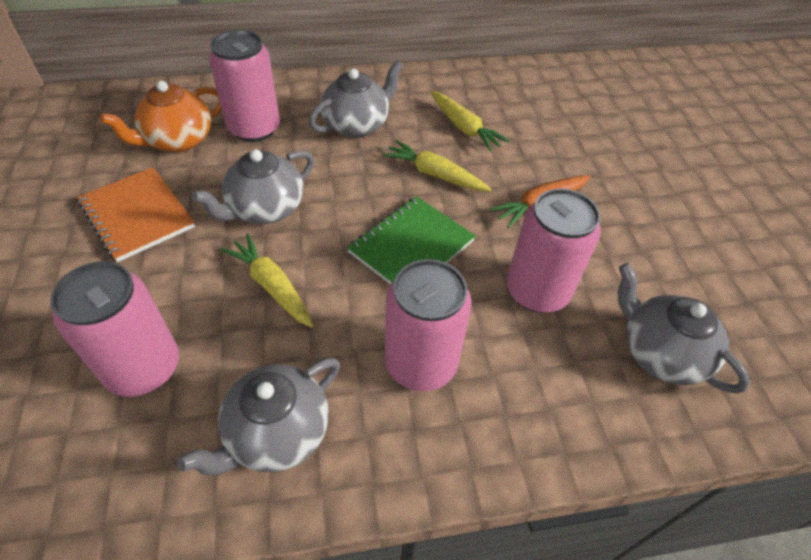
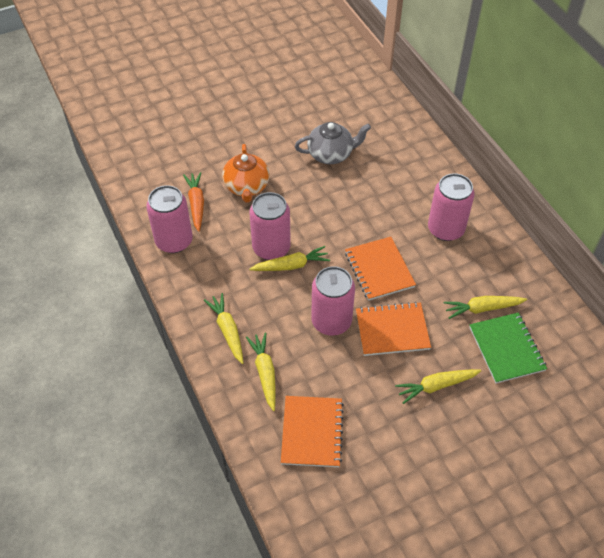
grey teapot: [177,358,340,476] [191,149,314,224] [309,60,403,138] [618,263,750,394] = 4 -> [295,122,371,164] = 1
orange notebook: [77,167,195,262] = 1 -> [281,396,344,467] [345,237,416,301] [356,302,431,356] = 3
yellow carrot: [220,233,314,328] [382,140,492,191] [431,91,510,152] = 3 -> [204,293,243,364] [246,333,276,411] [249,246,330,271] [395,369,481,404] [444,296,527,319] = 5

